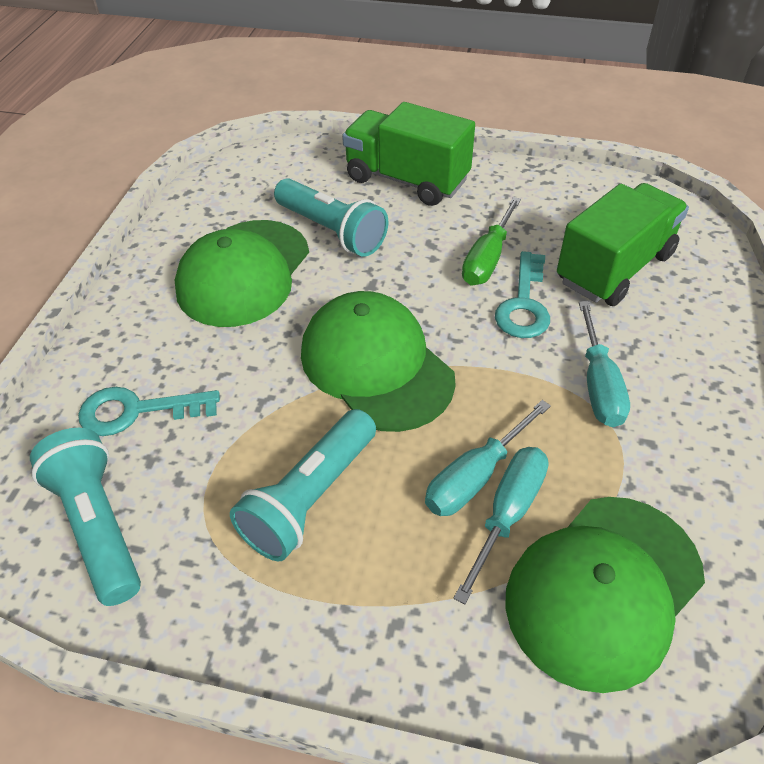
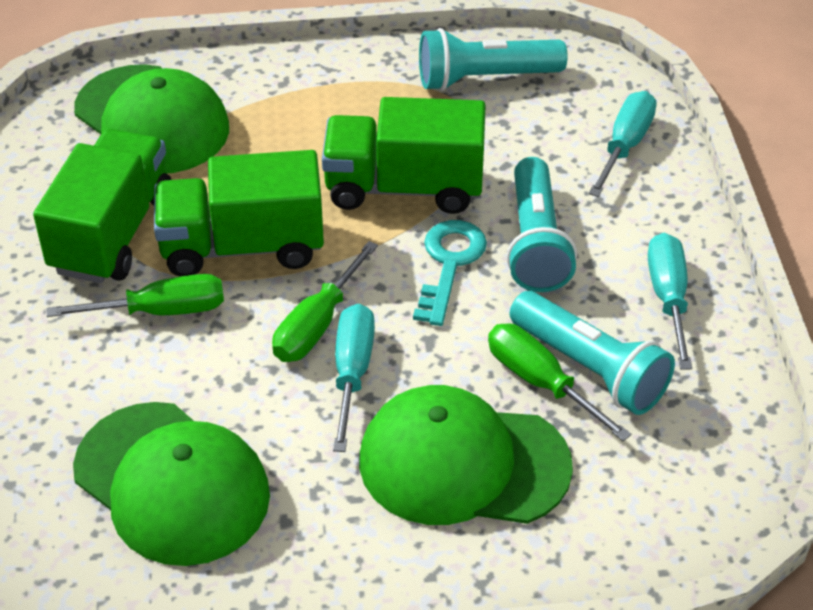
green screwdriver: [462,197,521,285] = 1 -> [46,274,224,317] [272,241,378,362] [488,323,631,441] = 3
green truck: [342,102,475,206] [557,183,689,306] = 2 -> [33,129,171,283] [154,150,324,276] [322,97,486,214] = 3
turquoise key: [78,387,220,436] [495,251,550,338] = 2 -> [413,220,487,326] = 1

